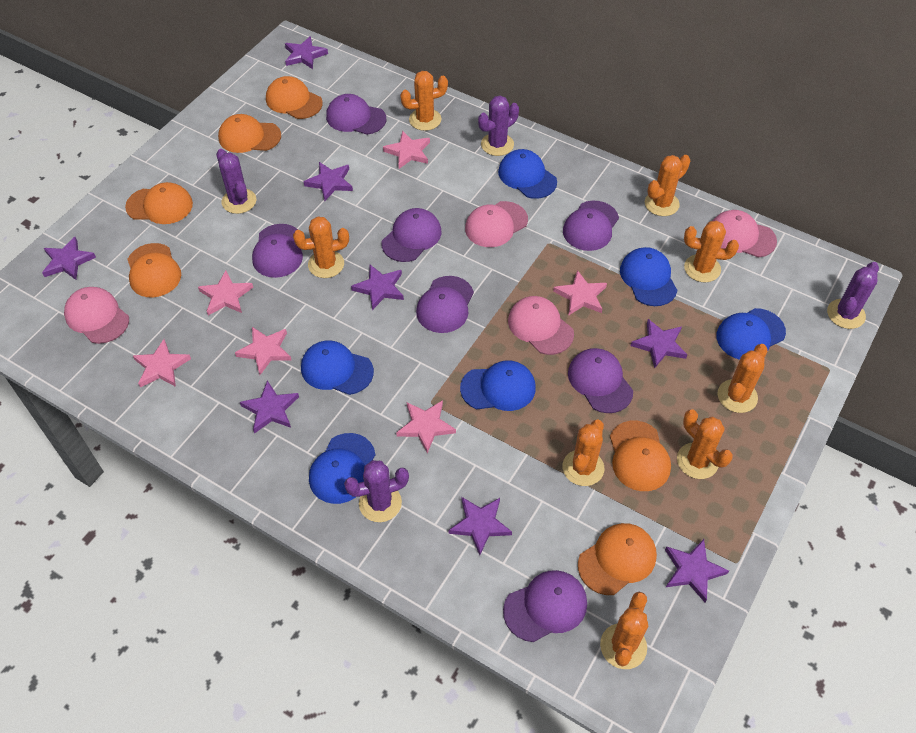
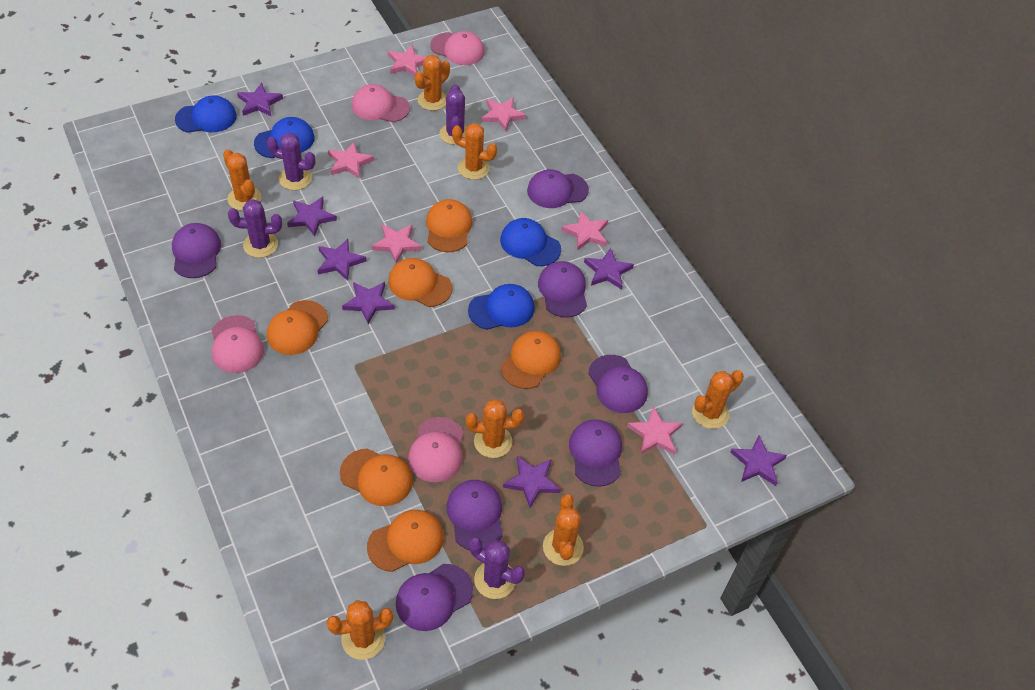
blue cap: [301,340,374,395] [309,433,375,504] [460,360,536,411] [498,149,557,199] [620,247,678,306] [716,308,786,360] = 6 -> [175,95,237,133] [254,117,315,158] [468,284,535,330] [500,218,561,266] = 4
orange cactus: [293,216,349,278] [400,71,448,131] [563,419,604,486] [600,592,648,669] [645,155,690,216] [677,409,733,479] [684,221,739,282] [718,344,768,413] = 8 -> [223,149,261,211] [327,600,393,660] [415,55,450,111] [452,123,497,180] [466,399,524,458] [543,494,584,566] [692,370,744,429] = 7
purple star: [42,237,96,280] [240,380,299,434] [285,36,328,69] [303,162,353,201] [351,265,404,310] [448,497,512,555] [631,319,687,368] [665,539,729,602] = 8 -> [237,83,283,116] [287,197,337,236] [317,239,367,281] [342,282,395,324] [503,456,561,508] [584,248,634,290] [730,436,787,486] = 7

